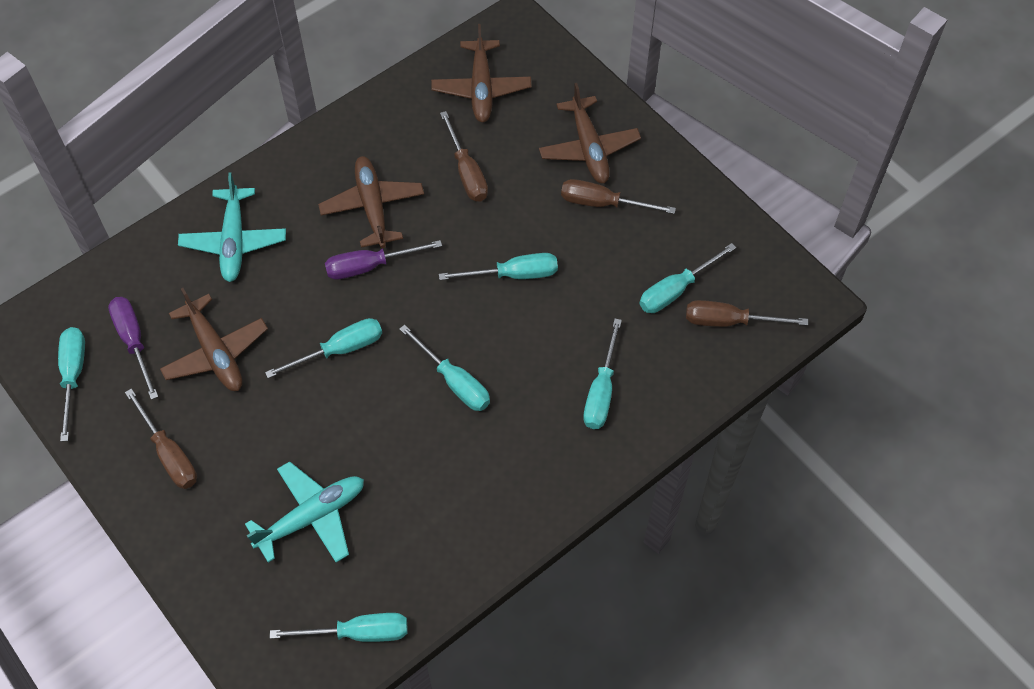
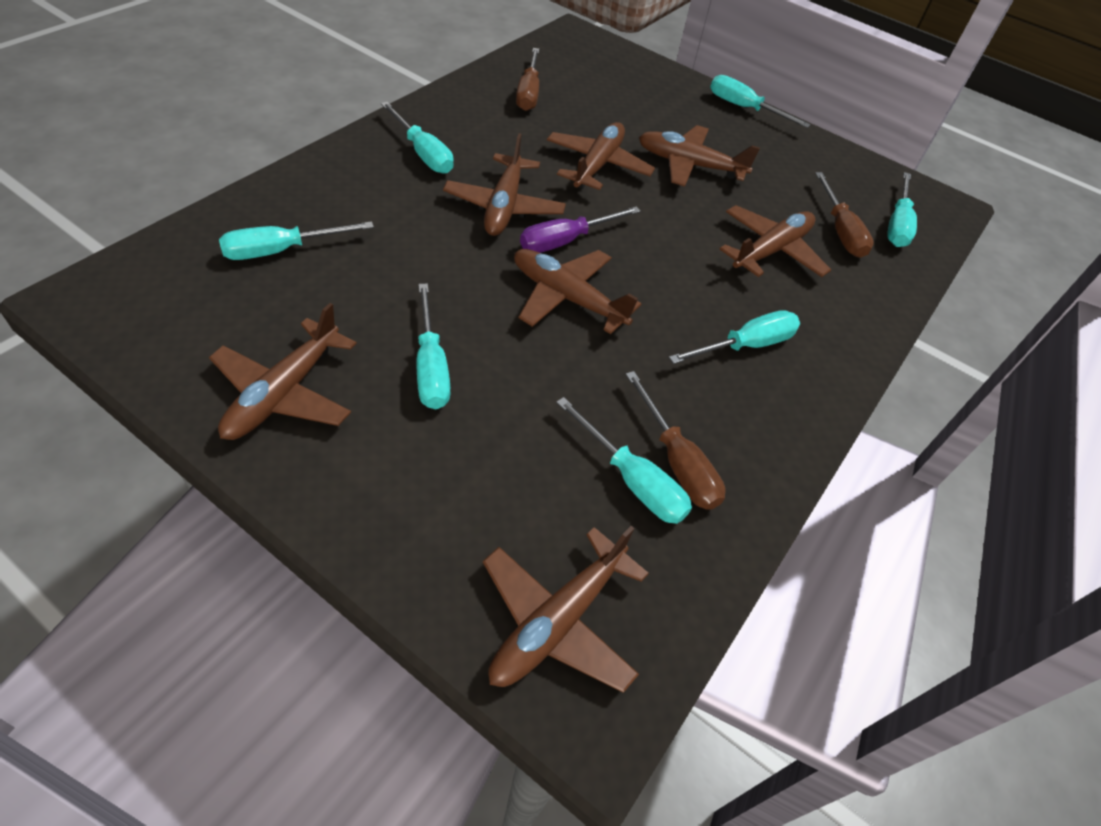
brown plane: [160,288,268,391] [318,156,424,248] [431,24,532,123] [539,83,641,183] = 4 -> [209,303,357,440] [443,133,566,236] [483,526,649,693] [514,249,641,334] [547,122,655,190] [639,125,760,187] [719,205,831,277] = 7
brown screwdriver: [125,388,197,489] [440,111,488,202] [561,179,676,214] [686,300,808,327] = 4 -> [516,48,539,111] [625,371,726,510] [815,172,874,258] = 3
purple screwdriver: [108,297,158,400] [325,240,442,279] = 2 -> [520,207,641,253] = 1
turquoise plane: [178,172,286,282] [245,461,364,563] = 2 -> none = 0

